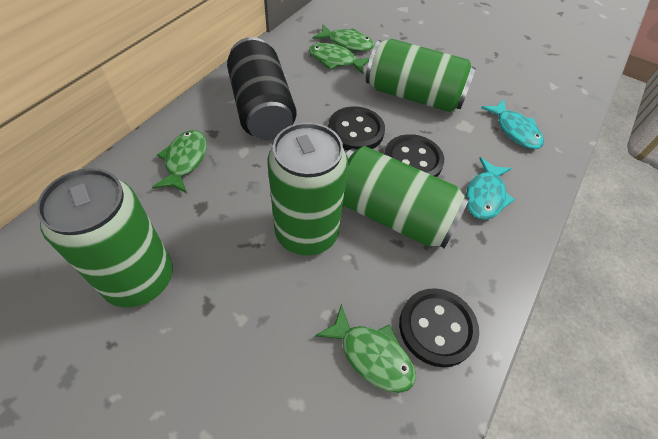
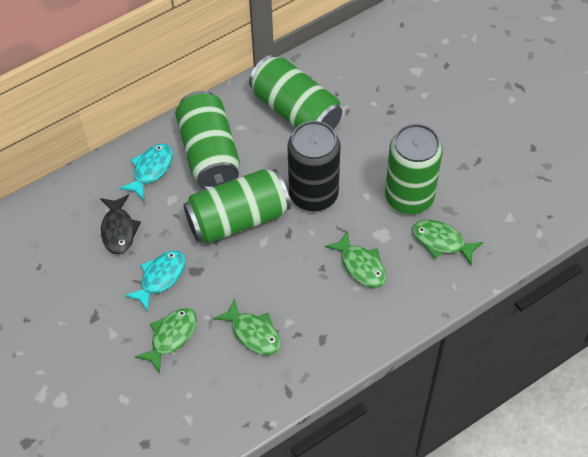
black button: [328,106,385,151] [384,134,444,177] [399,288,479,367] = 3 -> none = 0
black fish: none = 0 -> [100,194,141,254] = 1

